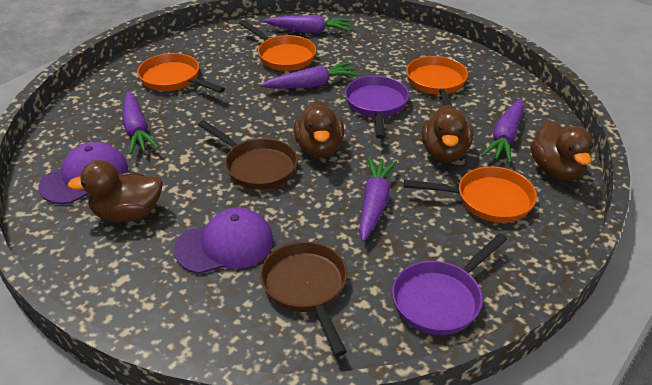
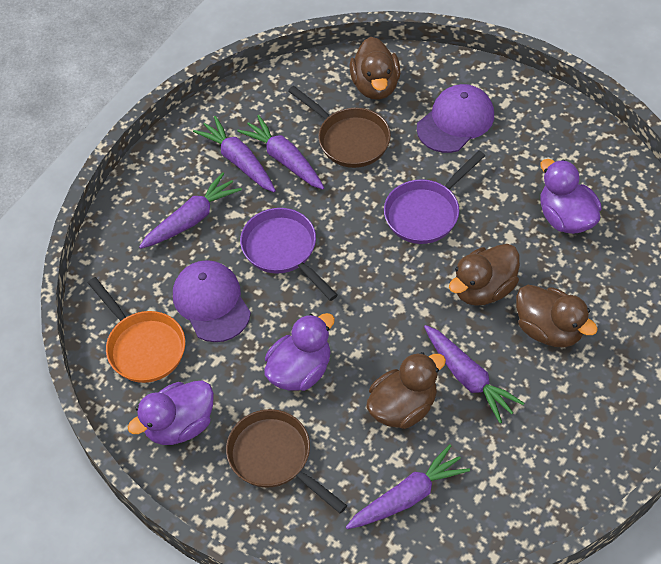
orange pan: [137,53,225,93] [239,20,316,71] [404,166,537,223] [406,56,468,106] = 4 -> [88,277,185,383] = 1
purple duck: none = 0 -> [128,381,214,445] [264,313,335,391] [541,159,602,234] = 3

